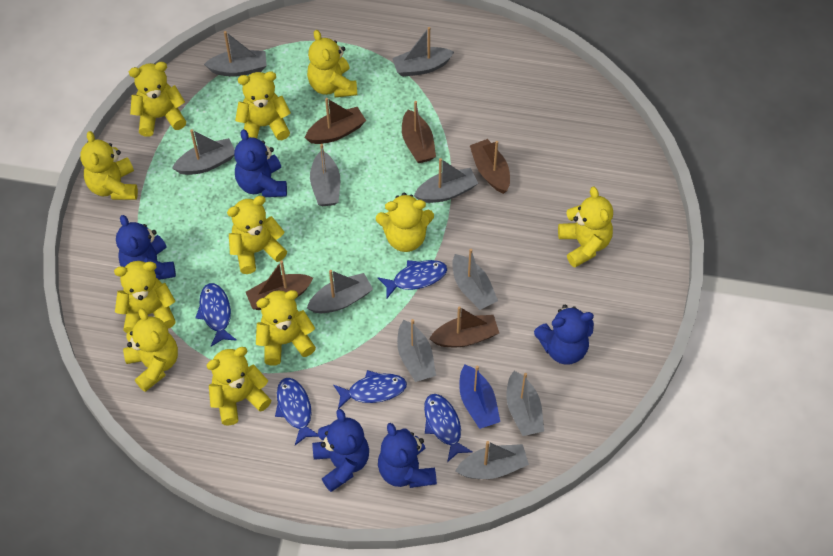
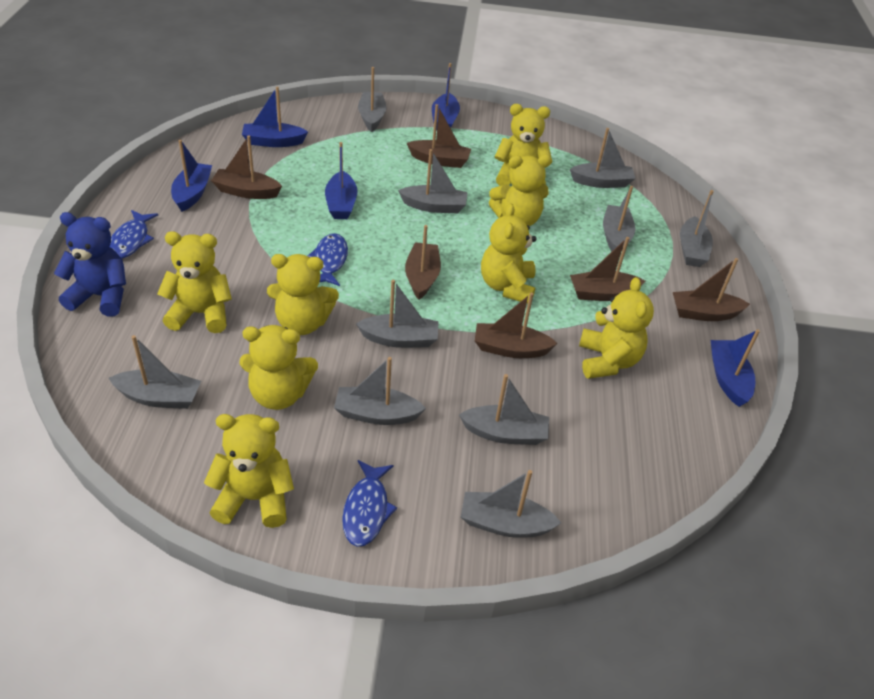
blue boat: [459,365,500,429] = 1 -> [171,140,212,212] [242,86,308,147] [325,142,358,219] [432,63,460,130] [711,329,760,407] = 5
blue fish: [195,283,236,346] [275,378,319,445] [333,370,407,409] [378,260,447,298] [424,394,473,462] = 5 -> [110,210,158,259] [308,233,348,286] [342,460,397,547] = 3
blue teddy bear: [116,215,176,280] [234,129,287,197] [312,409,369,492] [378,423,437,488] [534,305,594,365] = 5 -> [54,212,126,317] = 1
brown boat: [246,260,313,310] [305,98,366,144] [402,101,436,163] [429,306,499,347] [470,139,510,194] = 5 -> [211,135,282,199] [405,225,441,300] [407,104,471,168] [475,292,558,358] [570,237,645,301] [673,258,750,321] = 6
yellow teddy bear: [80,131,138,200] [114,261,176,333] [123,308,178,392] [129,62,186,137] [206,347,271,426] [227,196,287,274] [235,71,291,140] [256,290,316,366] [307,30,357,97] [376,193,434,252] [558,187,613,268] = 11 -> [157,231,232,333] [204,414,294,528] [239,325,318,410] [267,254,339,335] [481,203,537,304] [489,155,552,226] [495,104,552,186] [579,277,654,379] = 8

